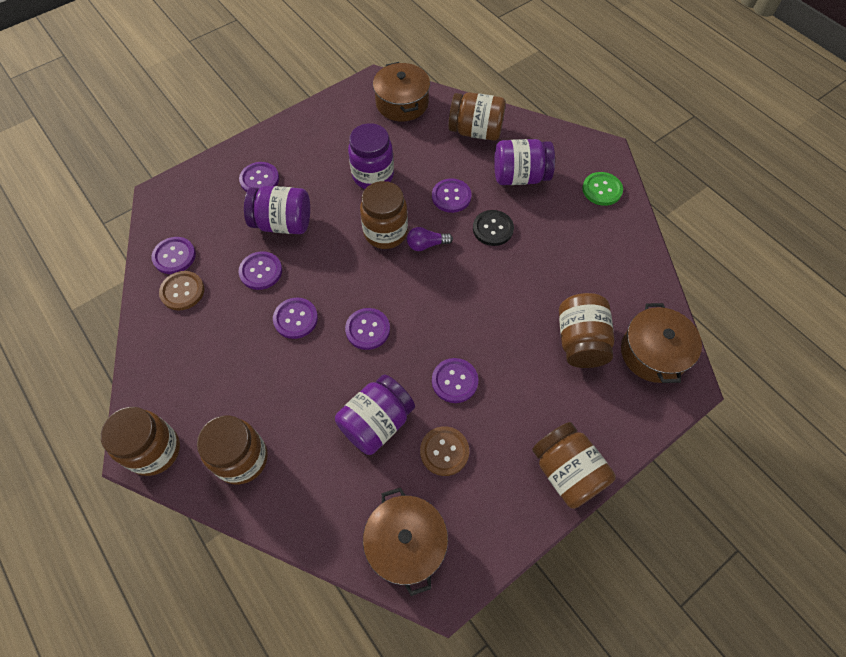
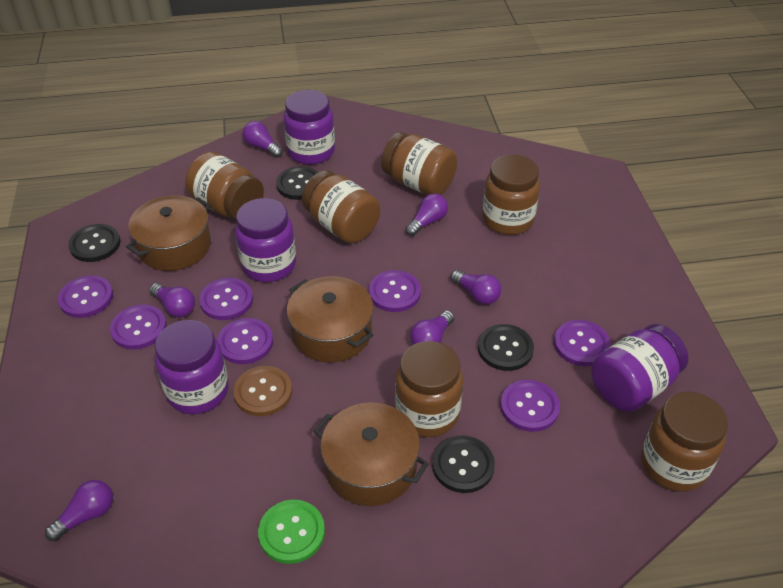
black button: [473,210,514,246] = 1 -> [68,224,120,262] [276,166,319,200] [432,435,495,493] [478,324,534,371] = 4
brown button: [159,271,204,310] [420,426,469,476] = 2 -> [233,366,292,416] = 1
purple light bulb: [407,227,453,251] = 1 -> [45,480,113,541] [149,283,195,317] [243,121,283,158] [405,193,448,236] [410,310,455,345] [451,270,501,305] = 6

